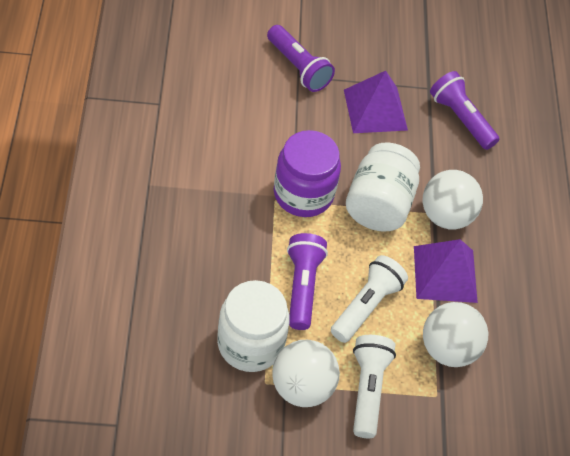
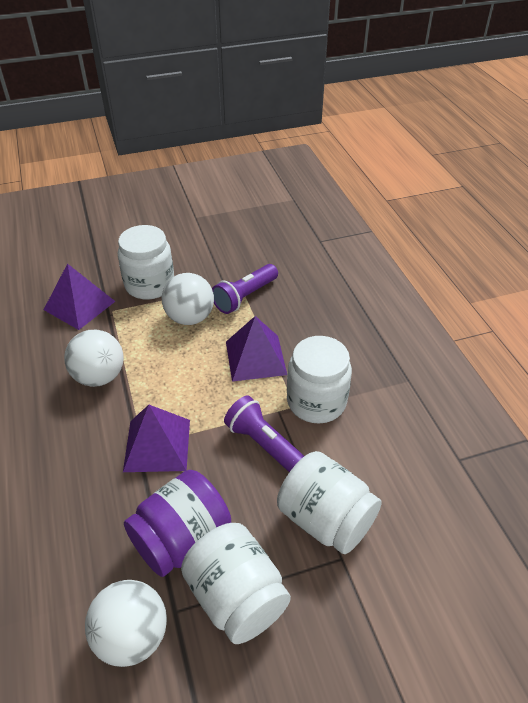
purple flashlight: [267,25,335,92] [287,233,328,330] [430,71,499,150] = 3 -> [212,264,278,314] [224,396,304,472] = 2
purple pyramid: [344,71,408,133] [414,239,478,303] = 2 -> [44,264,115,330] [123,405,190,472] [226,316,287,382] = 3
white flashlight: [331,255,408,343] [353,335,396,438] = 2 -> none = 0
white jar: [217,280,290,372] [346,142,420,232] = 2 -> [118,225,174,300] [181,523,291,644] [277,451,381,554] [287,336,352,424] = 4

